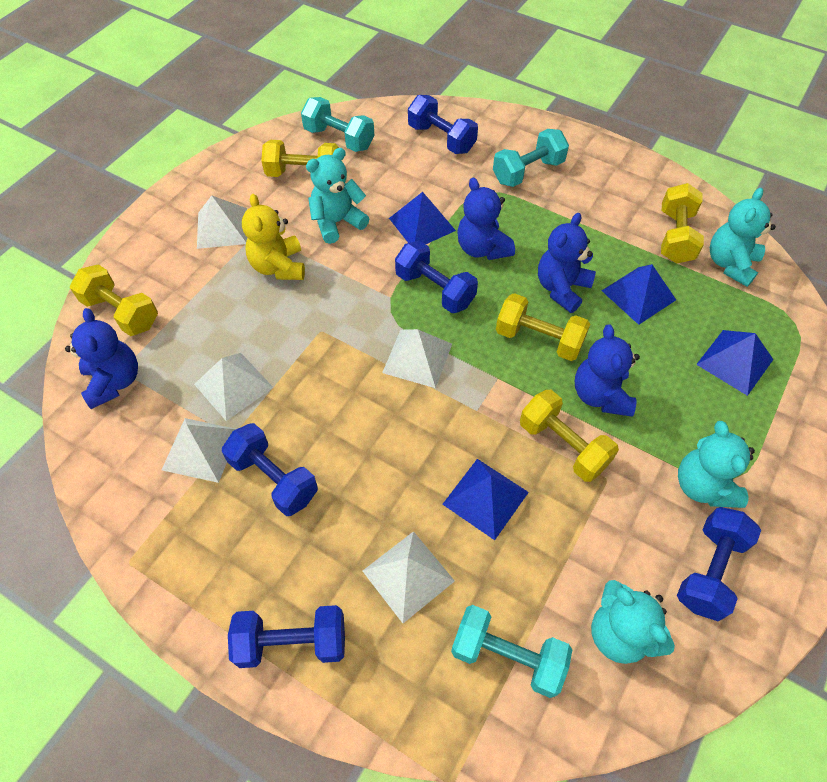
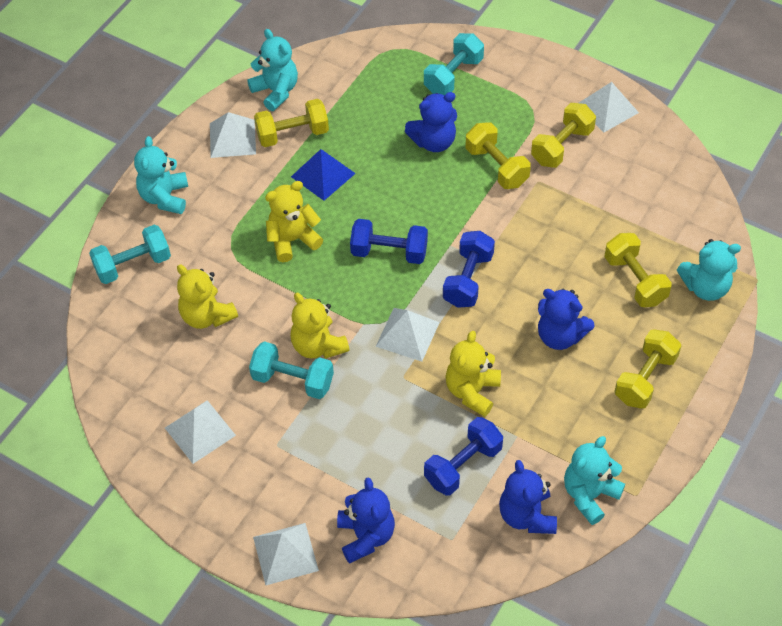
blue dumbbell: [222,423,318,516] [228,605,345,668] [395,241,478,313] [408,95,478,154] [677,507,761,621] = 5 -> [350,219,428,264] [424,417,503,496] [443,231,495,308] = 3
blue pyramid: [389,192,456,244] [442,459,529,540] [602,264,676,325] [696,330,774,396] = 4 -> [291,149,356,201] = 1
yellow teddy bear: [242,194,305,280] = 1 -> [177,265,238,329] [265,181,323,262] [290,293,350,359] [445,331,501,417] = 4

